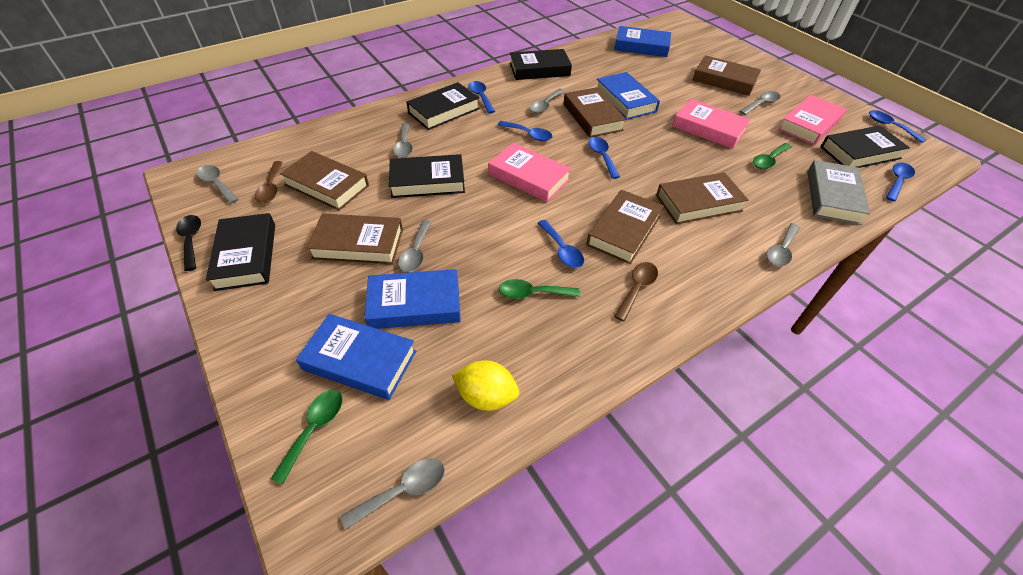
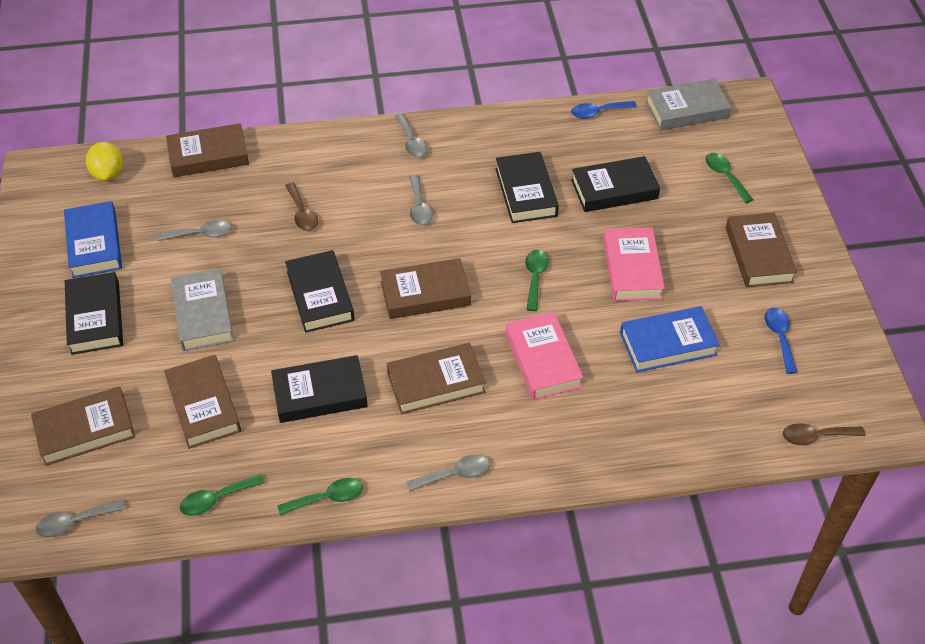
black spoon: [176,215,201,271] = 1 -> none = 0
blue book: [296,314,416,400] [365,269,461,329] [597,72,660,120] [614,26,671,57] = 4 -> [64,201,122,278] [620,306,720,372] = 2
blue spoon: [468,81,495,114] [497,121,553,141] [538,220,584,268] [588,137,620,179] [869,110,926,143] [886,163,915,202] = 6 -> [571,101,637,119] [764,308,797,374] = 2
green spoon: [271,390,342,485] [499,279,580,299] [753,143,792,169] = 3 -> [180,474,265,516] [277,478,363,515] [525,250,549,311] [706,153,753,203] = 4
grey book: [807,160,871,225] = 1 -> [171,268,234,351] [645,79,731,131] = 2
grey spoon: [196,165,239,204] [341,458,445,530] [393,123,413,158] [398,220,432,272] [530,89,565,113] [739,91,780,115] [766,223,800,266] = 7 -> [36,500,125,538] [157,220,232,241] [396,113,428,158] [407,455,490,491] [410,175,433,225] = 5
pink book: [488,143,572,202] [672,99,751,149] [778,95,847,145] = 3 -> [505,312,584,400] [603,227,665,301] = 2

